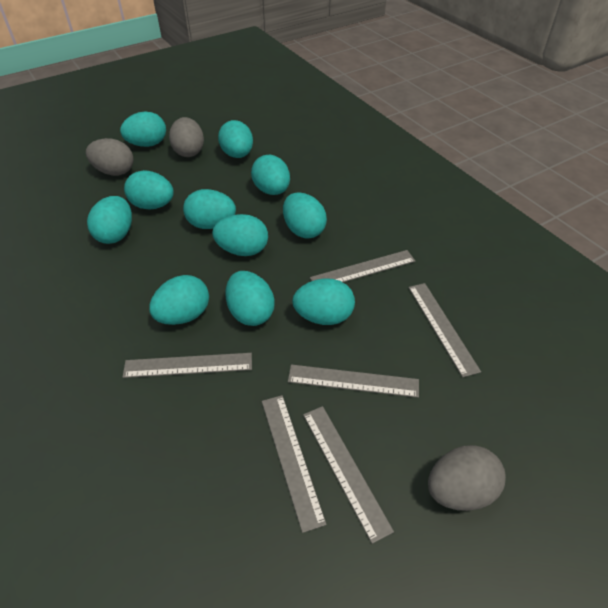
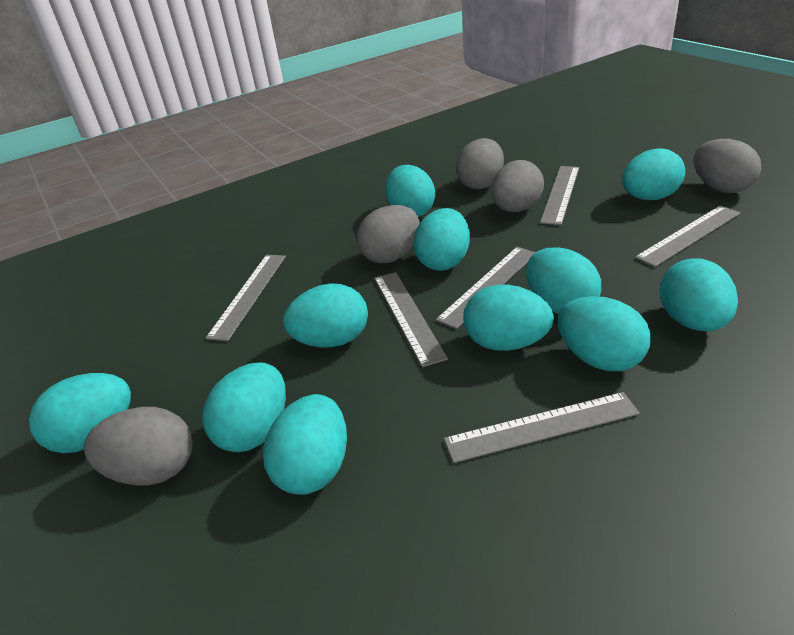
grey egg: [86,138,133,176] [169,117,204,157] [428,445,506,511] = 3 -> [84,407,193,486] [357,205,420,263] [456,138,504,189] [491,160,544,212] [693,139,761,193] = 5

